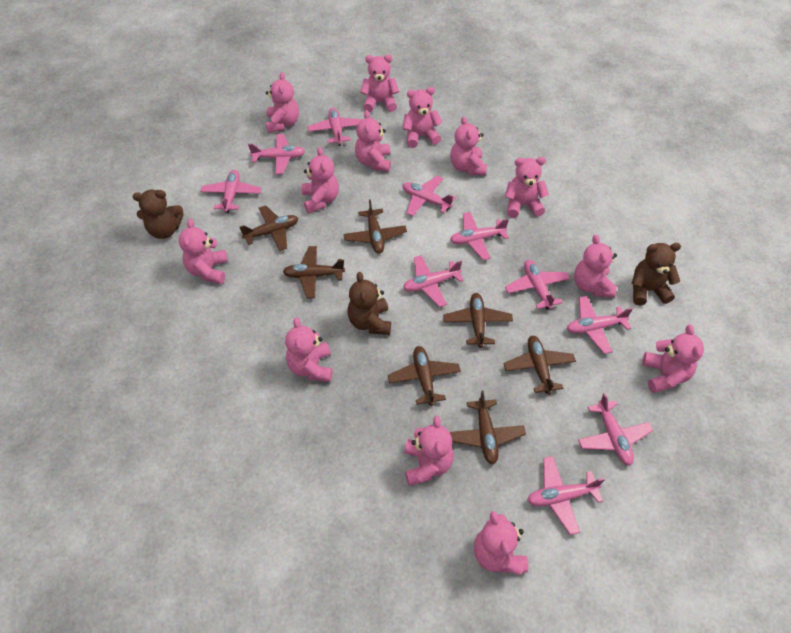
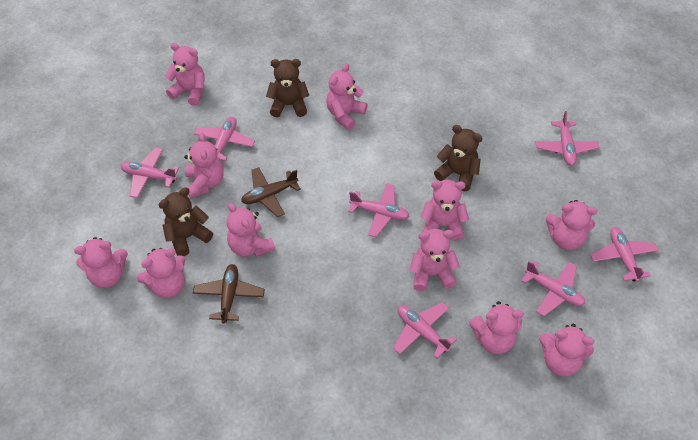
brown plane: [239,205,298,251] [283,246,345,298] [343,199,407,254] [388,346,461,406] [443,293,513,348] [450,390,526,464] [504,336,576,394] = 7 -> [193,264,265,323] [241,167,301,217] = 2
pink plane: [200,170,262,213] [248,134,305,174] [308,108,362,146] [402,176,456,216] [403,255,464,307] [450,212,509,260] [505,260,570,309] [527,456,605,535] [567,296,633,354] [578,393,653,466] = 10 -> [121,148,179,198] [194,117,255,161] [348,183,409,237] [393,302,457,358] [521,261,585,316] [536,111,599,166] [590,227,659,282] = 7
pink teddy bear: [179,219,228,284] [266,72,299,133] [285,317,332,382] [302,147,339,213] [355,110,391,172] [360,55,399,112] [403,87,443,148] [404,416,453,486] [450,116,487,175] [474,511,528,575] [504,157,549,218] [574,235,617,298] [642,325,704,393] = 13 -> [74,237,128,288] [137,248,185,298] [165,43,205,106] [184,133,224,199] [227,203,275,257] [326,63,367,130] [410,229,460,291] [420,180,469,241] [469,301,524,354] [539,324,594,376] [546,200,598,250] = 11

